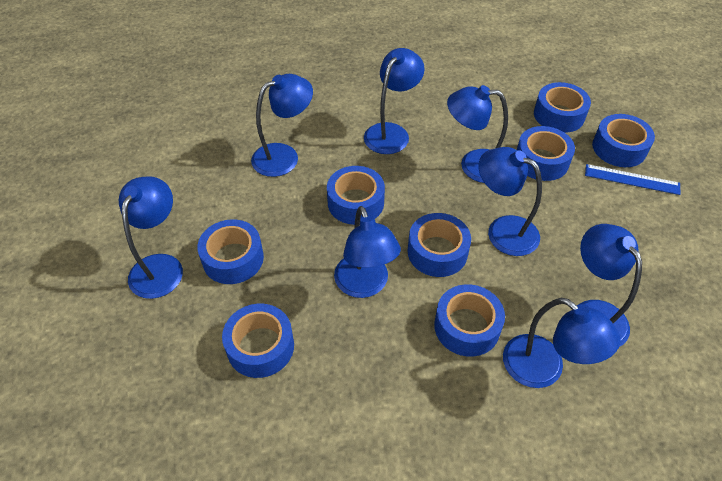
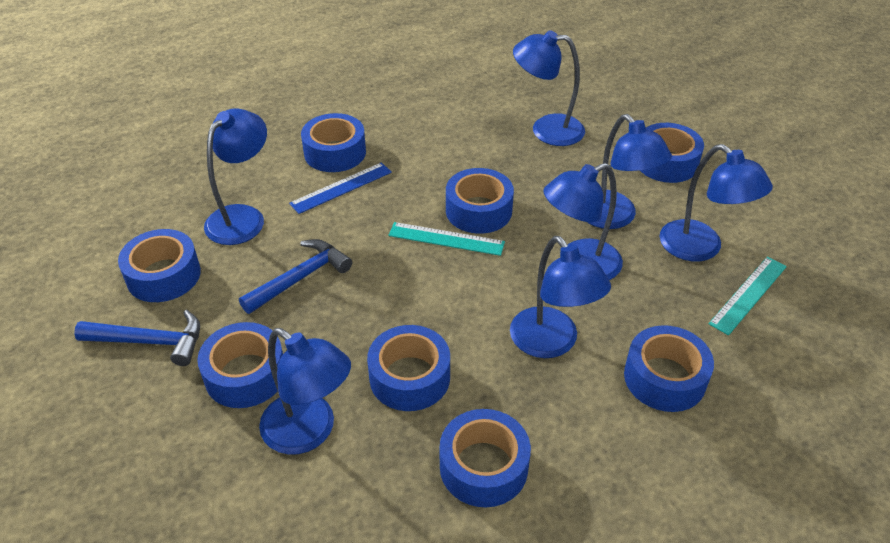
blue hammer: none = 0 -> [74,310,200,366] [239,239,352,314] = 2
blue lamp: [119,176,183,299] [251,74,313,177] [334,206,401,298] [364,48,425,154] [447,85,508,183] [479,147,542,256] [503,298,621,388] [578,224,642,347] = 8 -> [204,109,267,245] [259,328,351,454] [510,236,611,358] [513,30,585,146] [543,163,623,280] [587,114,672,229] [660,144,773,261] = 7
turquoise ruler: none = 0 -> [389,222,505,256] [709,257,787,335] = 2

